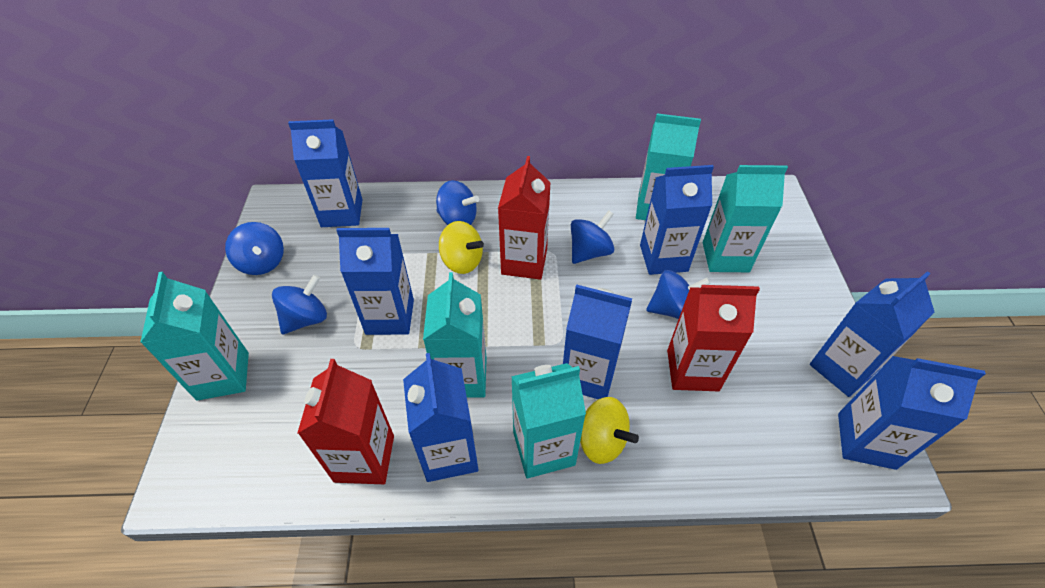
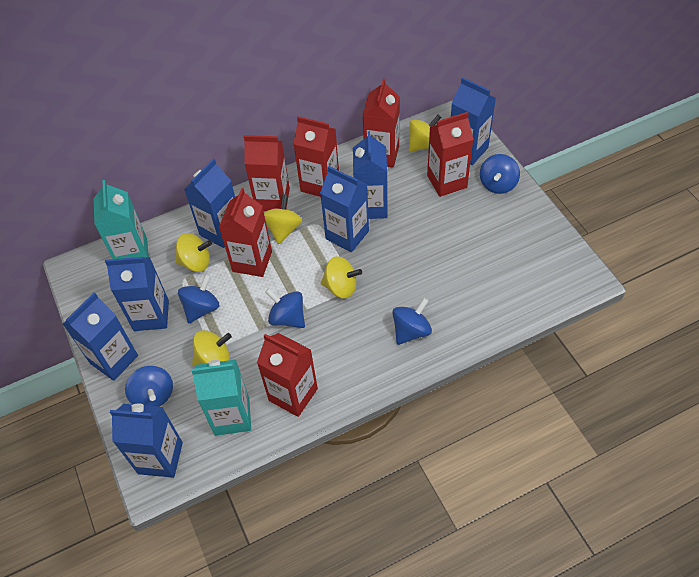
red carton: [297,359,394,484] [498,156,551,280] [667,285,760,391] = 3 -> [219,188,272,277] [244,135,290,211] [257,333,318,417] [293,116,339,197] [363,79,400,168] [427,112,474,197] = 6
turquoise carton: [140,272,249,401] [423,272,487,398] [511,363,586,478] [636,113,701,220] [703,165,788,272] = 5 -> [93,180,149,259] [191,360,251,436] = 2
yellow spinning top: [439,221,484,274] [580,397,639,464] = 2 -> [175,233,212,272] [192,330,232,366] [264,194,302,244] [321,256,362,299] [409,115,442,152] = 5

